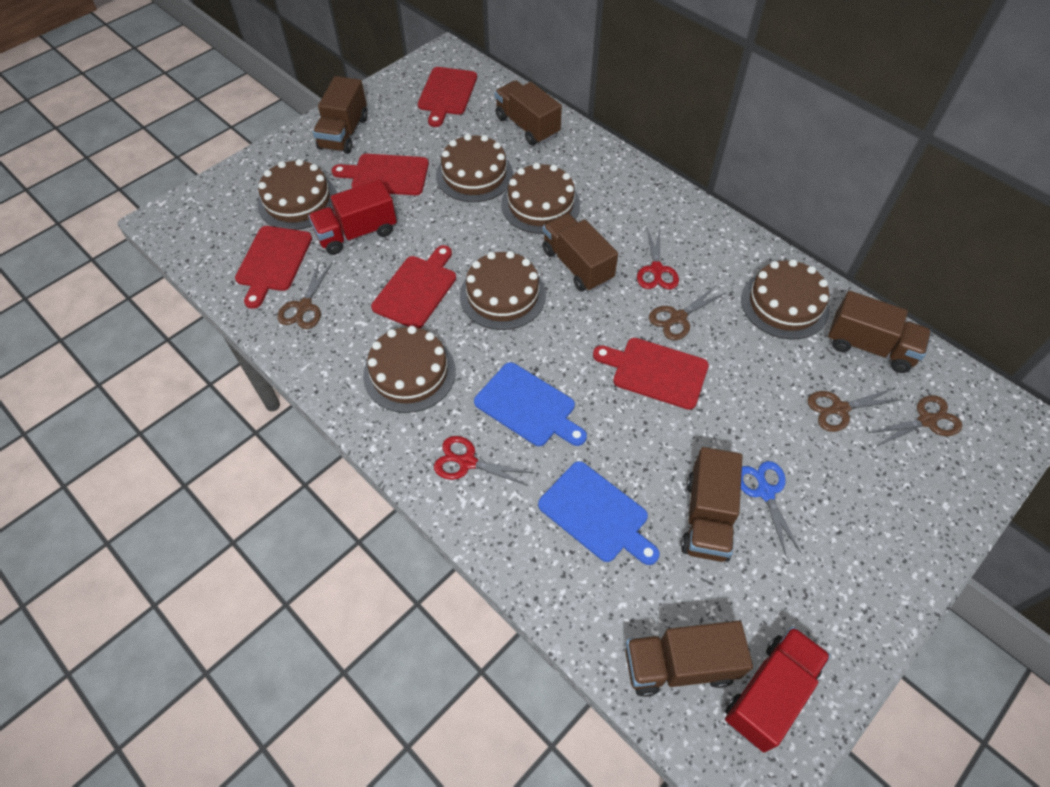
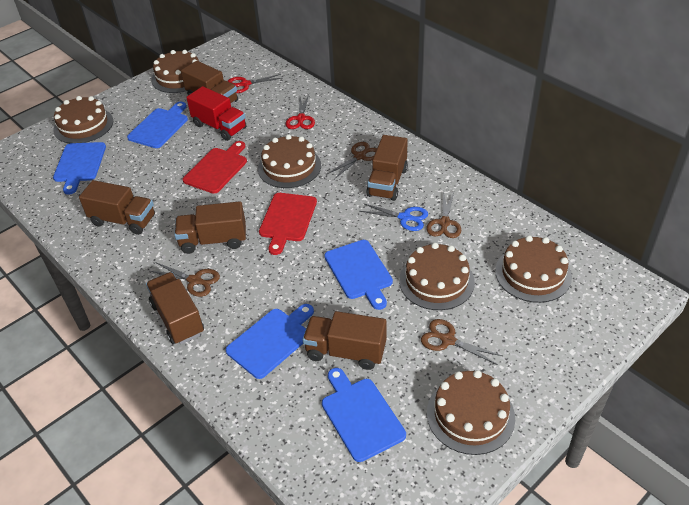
blue cutting board: [474,362,587,446] [538,461,660,565] = 2 -> [53,142,106,195] [127,102,188,148] [226,304,314,379] [322,368,406,462] [324,240,393,310] = 5
red cutting board: [235,226,312,309] [332,154,429,195] [371,245,456,328] [418,67,477,127] [593,338,709,410] = 5 -> [183,141,247,194] [259,193,317,255] = 2
red truck: [308,179,397,255] [725,626,831,753] = 2 -> [186,86,247,141] = 1

